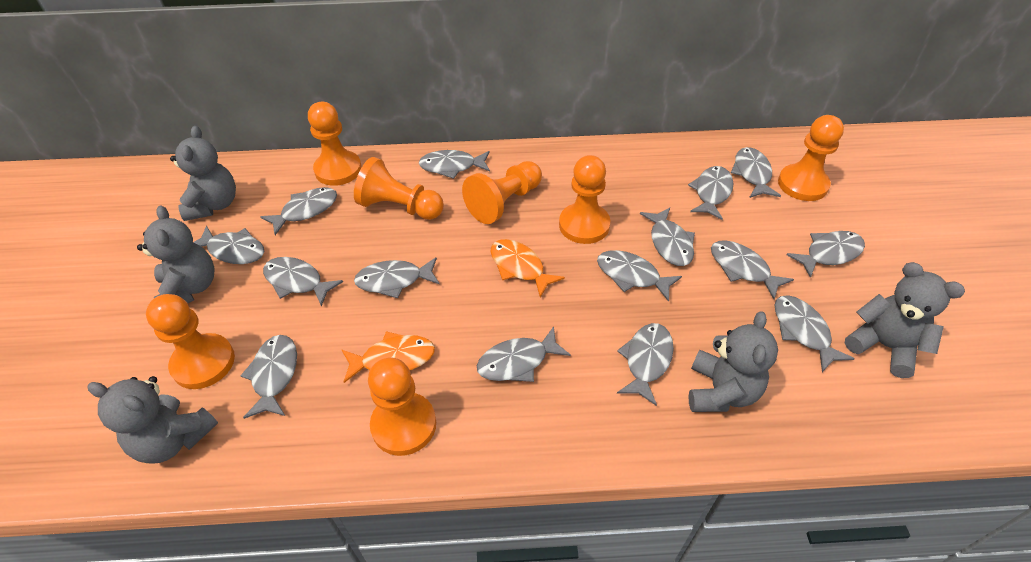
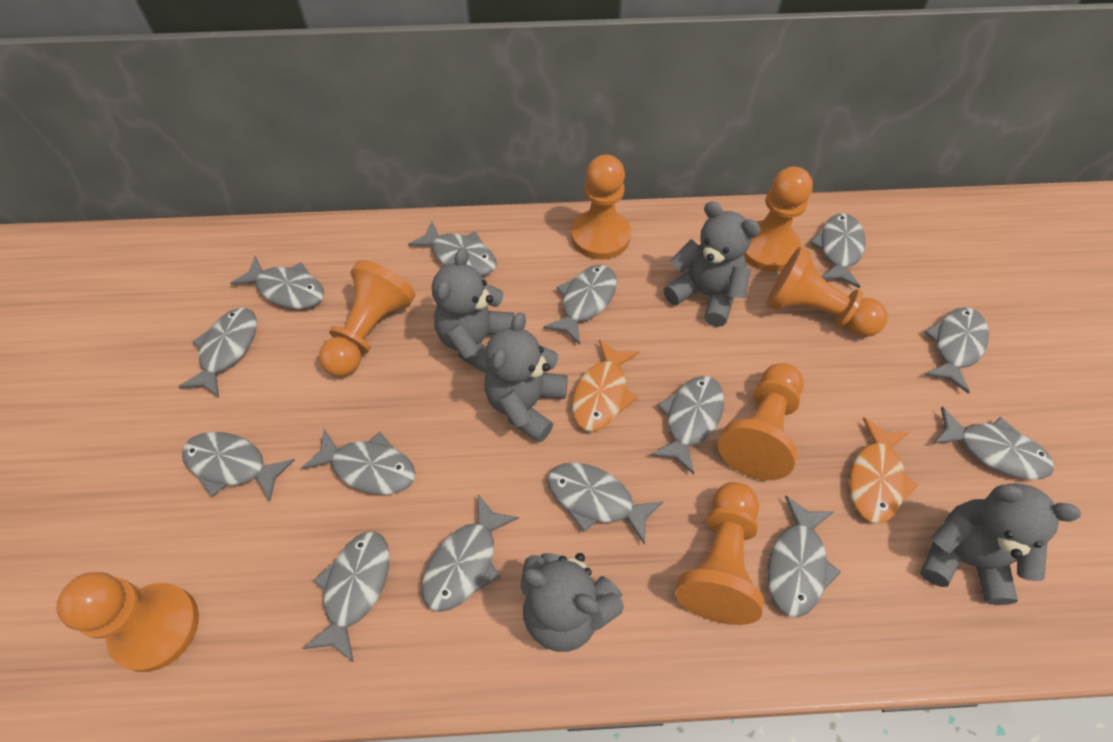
grey fish: [193,225,265,264] [240,335,297,419] [260,187,337,235] [263,257,343,306] [354,257,440,298] [419,150,490,179] [477,326,571,382] [597,250,682,302] [617,323,674,406] [640,208,695,266] [688,166,733,220] [711,240,794,299] [731,147,781,198] [775,295,855,372] [786,231,865,278] = 15 -> [178,308,257,397] [182,432,295,501] [230,256,324,309] [301,429,415,495] [302,532,390,662] [408,221,497,276] [422,494,519,612] [543,265,617,345] [547,463,664,545] [650,376,724,474] [767,496,841,617] [810,213,866,288] [924,307,989,394] [933,407,1054,480] = 14

